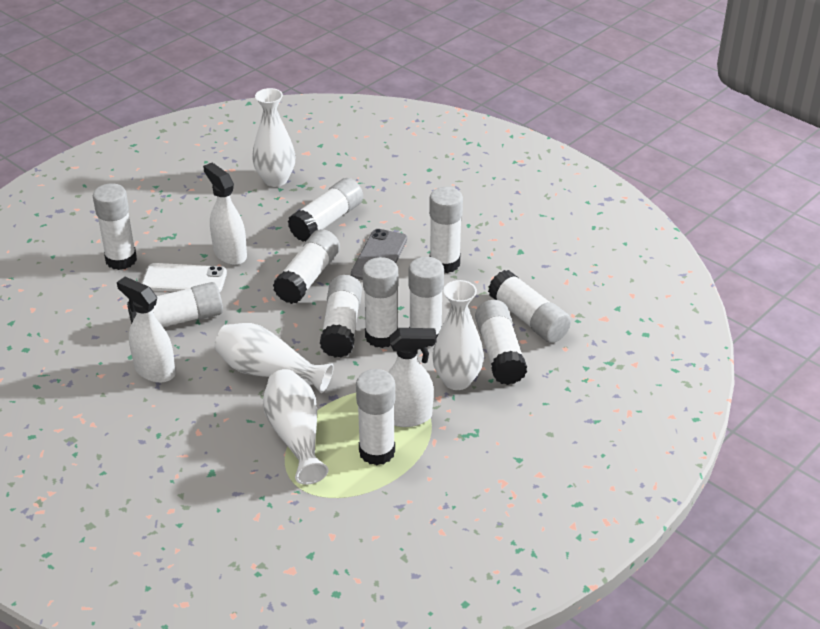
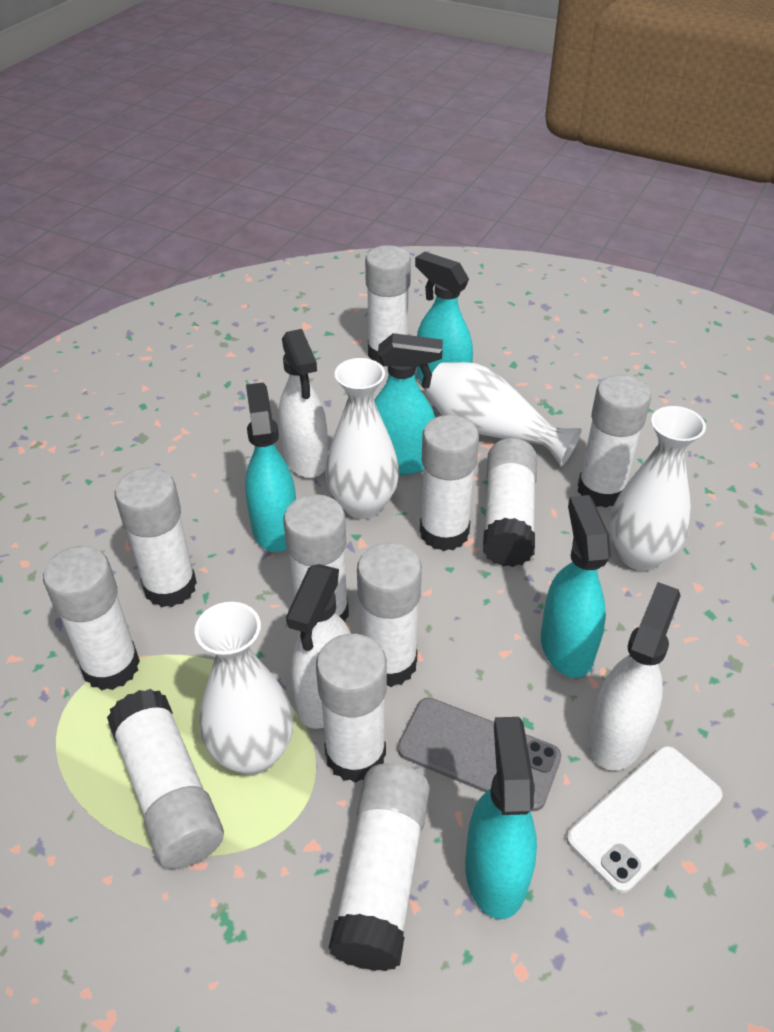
turquoise spray bottle: none = 0 -> [245,383,296,552] [374,333,443,475] [415,252,473,382] [465,717,537,919] [541,495,611,678] = 5

